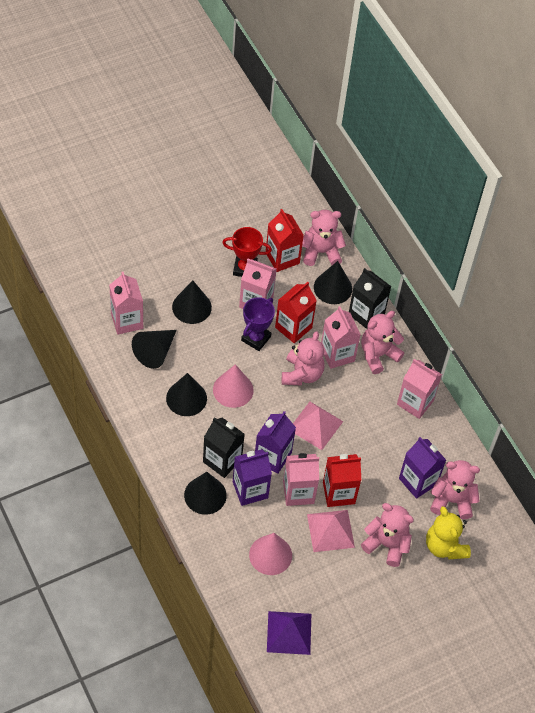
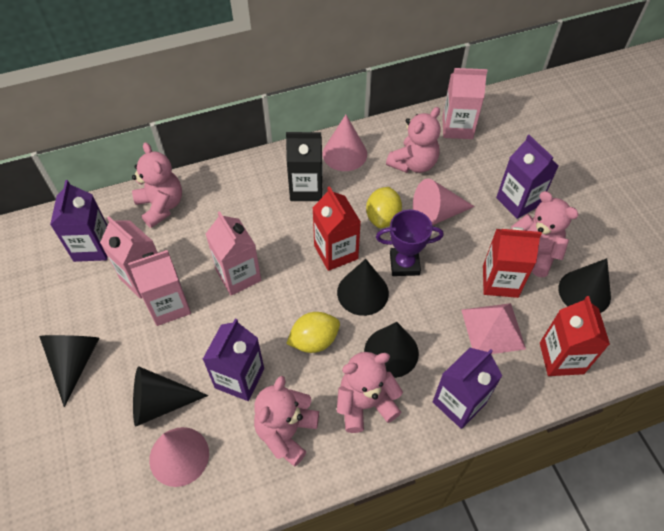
black carton: [203,417,245,478] [349,268,392,329] = 2 -> [286,132,322,201] = 1
pink carton: [109,272,143,334] [239,259,277,309] [283,453,319,506] [321,306,361,369] [397,359,442,419] = 5 -> [100,217,158,299] [128,250,191,326] [206,211,261,296] [442,68,488,139] = 4
pink cone: [213,364,254,408] [249,533,292,575] = 2 -> [149,427,209,487] [322,115,367,171] [413,178,475,225] = 3
pink pyramid: [293,402,343,450] [307,510,355,552] = 2 -> [462,303,526,354] = 1
purple carton: [233,449,272,506] [255,411,296,474] [399,437,446,499] = 3 -> [50,180,108,262] [203,318,264,401] [433,348,502,429] [496,135,558,219] = 4
purple pyramid: [267,611,311,655] = 1 -> none = 0
red trophy: [222,227,272,277] = 1 -> none = 0
yellow lemon: none = 0 -> [286,312,340,353] [366,187,402,228] = 2
yellow teddy bear: [426,506,471,559] = 1 -> none = 0

